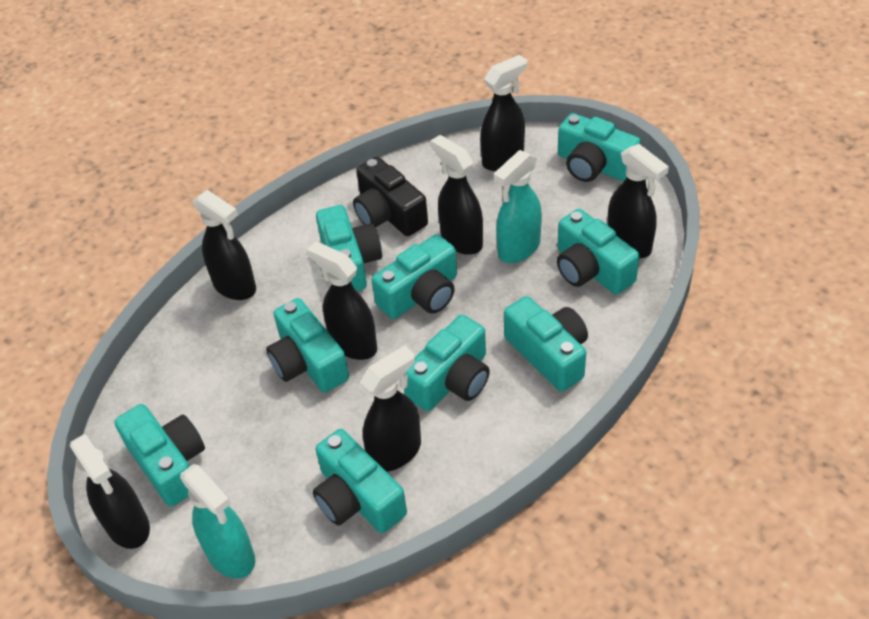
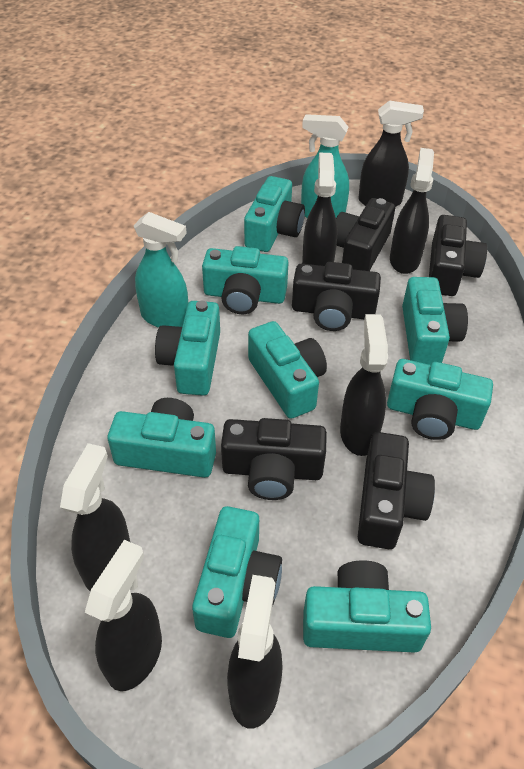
black camera: [353,157,428,236] = 1 -> [221,418,327,500] [292,262,381,331] [336,198,395,271] [358,432,435,549] [429,215,487,296] = 5

